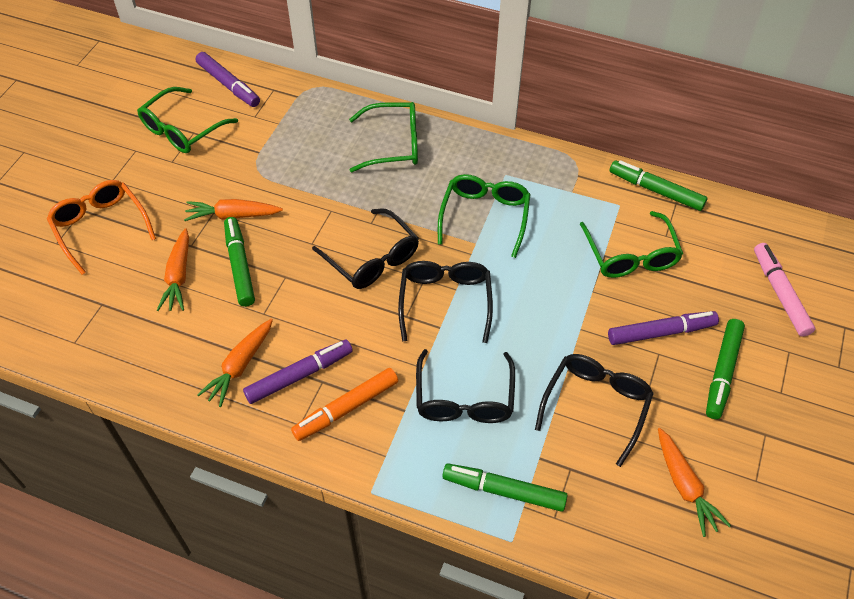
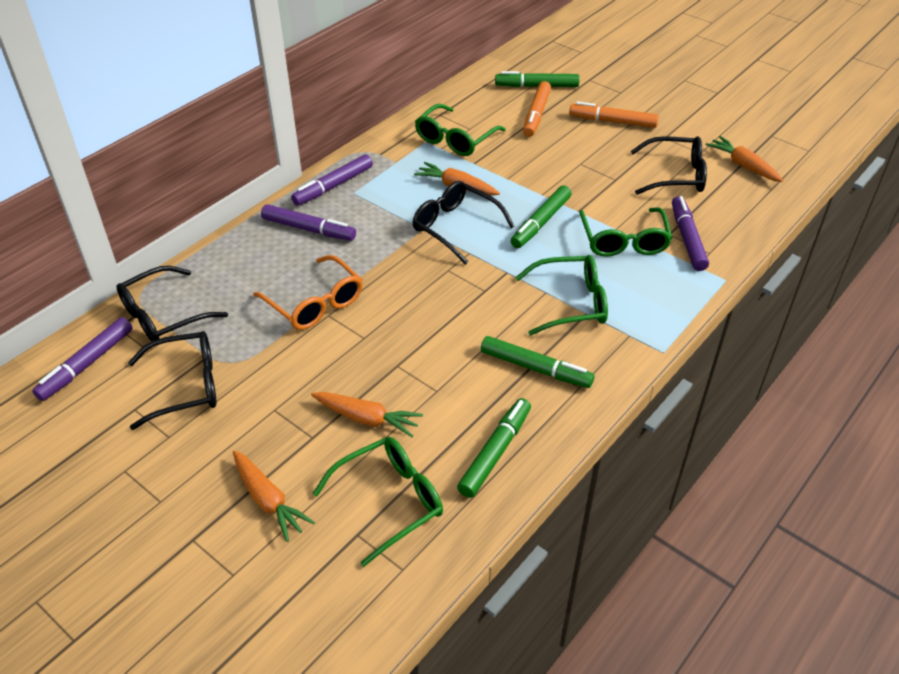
orange marker: [291,368,398,441] = 1 -> [523,81,551,137] [569,101,659,128] = 2
pink marker: [754,243,815,337] = 1 -> none = 0
purple marker: [195,52,260,107] [243,339,353,404] [608,311,719,345] = 3 -> [32,317,133,401] [261,204,356,241] [291,154,373,206] [672,196,709,271] = 4

